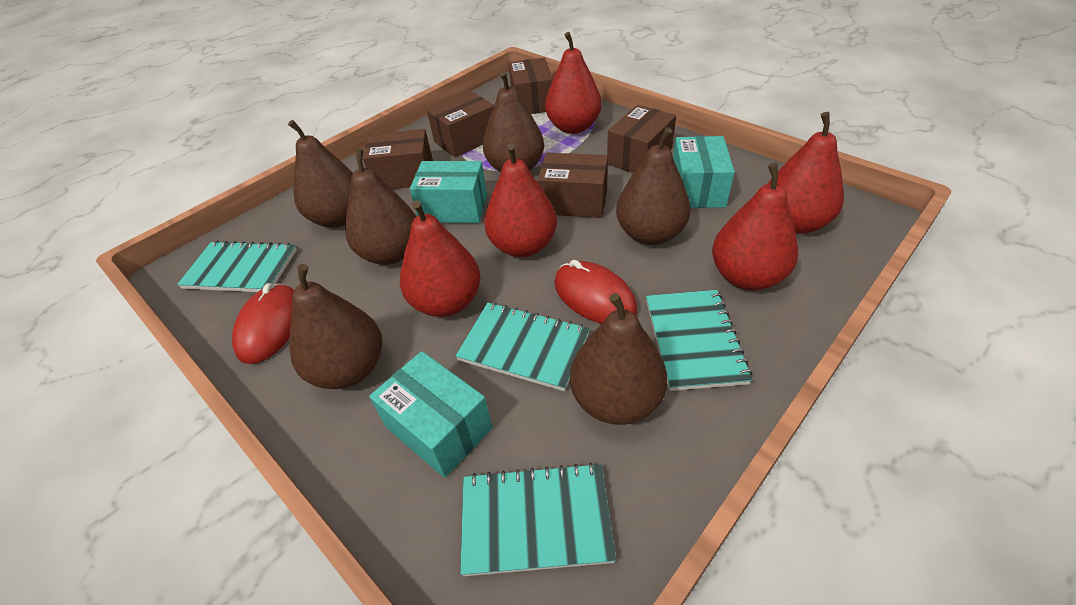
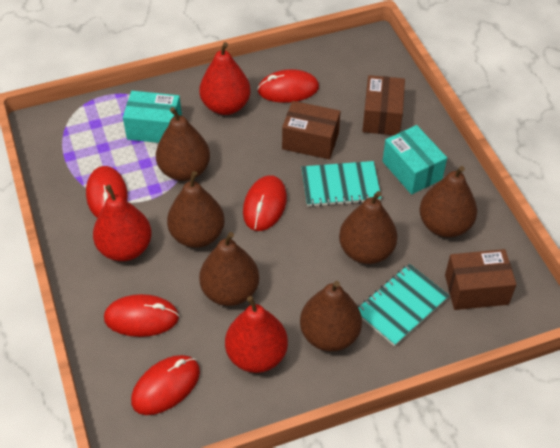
brown box: [363,129,433,189] [427,92,494,157] [508,58,553,114] [537,153,608,218] [607,105,676,173] = 5 -> [282,101,341,159] [362,75,405,135] [445,249,517,310] = 3
red mouse: [232,283,294,364] [554,260,637,324] = 2 -> [86,166,128,218] [104,294,179,337] [131,355,200,415] [243,175,287,231] [257,69,319,103] = 5
red pear: [400,200,481,317] [484,143,557,257] [545,32,602,134] [712,163,798,290] [768,112,844,234] = 5 -> [93,185,152,261] [199,42,251,115] [225,296,288,373] = 3
turquoise box: [369,351,493,478] [410,161,487,223] [673,136,735,208] = 3 -> [123,91,182,143] [383,125,447,195] = 2
turquoise notebook: [177,241,297,292] [456,302,590,391] [460,463,616,576] [646,290,752,391] = 4 -> [302,161,381,207] [358,264,449,346] = 2

